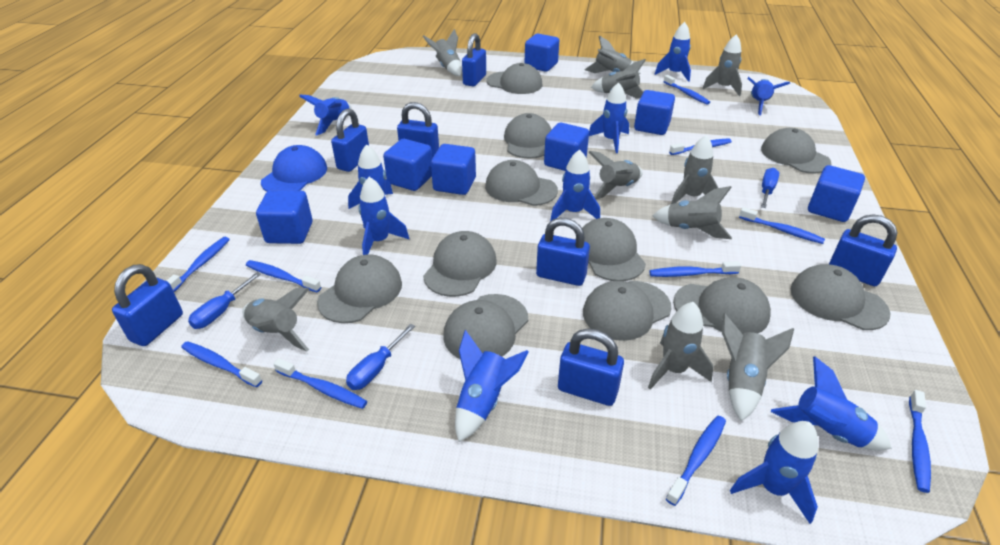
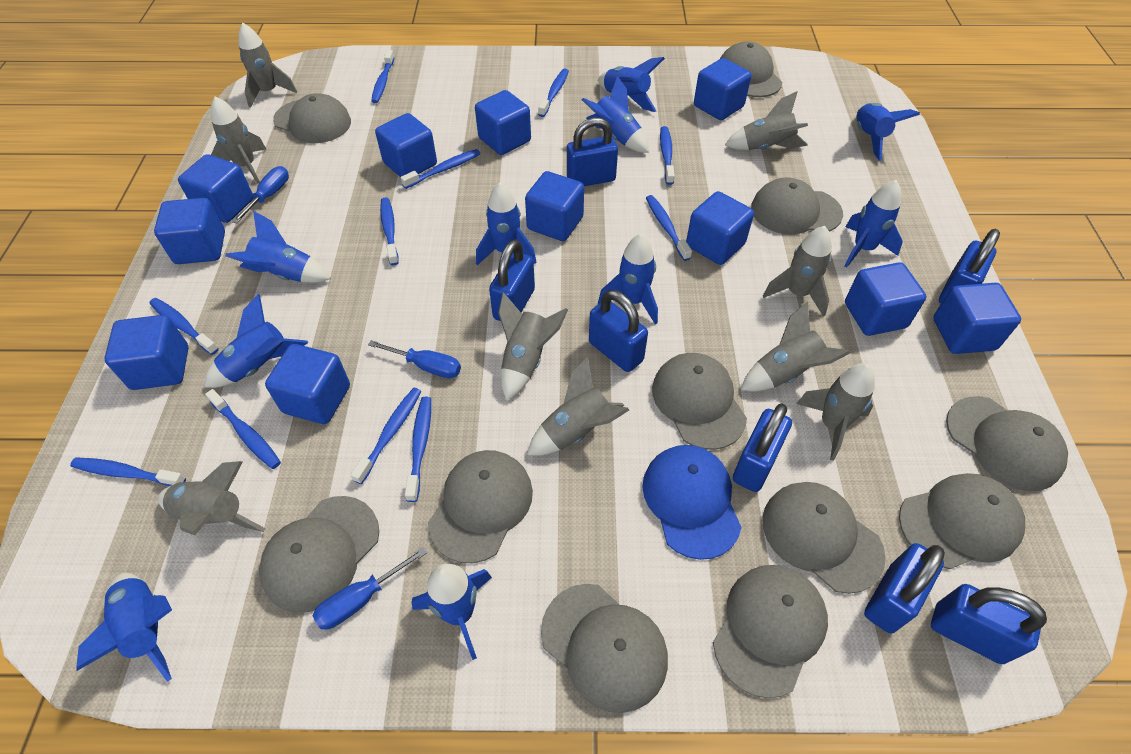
blue cube: [256,190,312,244] [383,139,432,191] [431,144,476,195] [525,34,559,72] [544,122,589,171] [634,90,675,135] [808,165,865,222] = 7 -> [105,315,188,390] [154,198,225,264] [178,154,253,223] [265,344,350,424] [375,113,437,177] [475,90,531,155] [525,171,584,241] [686,191,754,265] [694,58,751,120] [845,262,926,336] [933,283,1021,354] = 11
blue toothbrush: [167,237,230,292] [181,341,262,388] [246,260,321,292] [273,358,368,409] [649,261,741,277] [663,75,710,105] [666,416,726,506] [669,138,732,155] [739,207,825,244] [909,390,931,493] = 10 -> [70,457,186,486] [149,298,219,355] [205,389,281,469] [350,388,422,484] [371,50,395,103] [380,197,399,265] [401,149,480,189] [405,397,431,502] [538,69,569,117] [646,195,692,261] [660,126,675,185] = 11
grey rocket: [242,288,309,352] [423,29,462,76] [584,36,641,74] [589,151,643,199] [591,59,646,99] [648,302,714,390] [653,186,732,239] [671,135,718,204] [702,34,742,96] [722,313,794,421] = 10 -> [158,461,266,535] [211,96,266,184] [238,23,297,108] [498,292,568,400] [527,357,629,456] [725,91,808,150] [741,302,851,391] [763,226,832,316] [796,363,875,461] = 9

